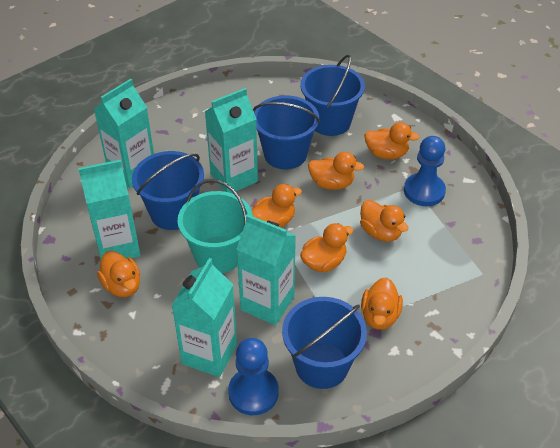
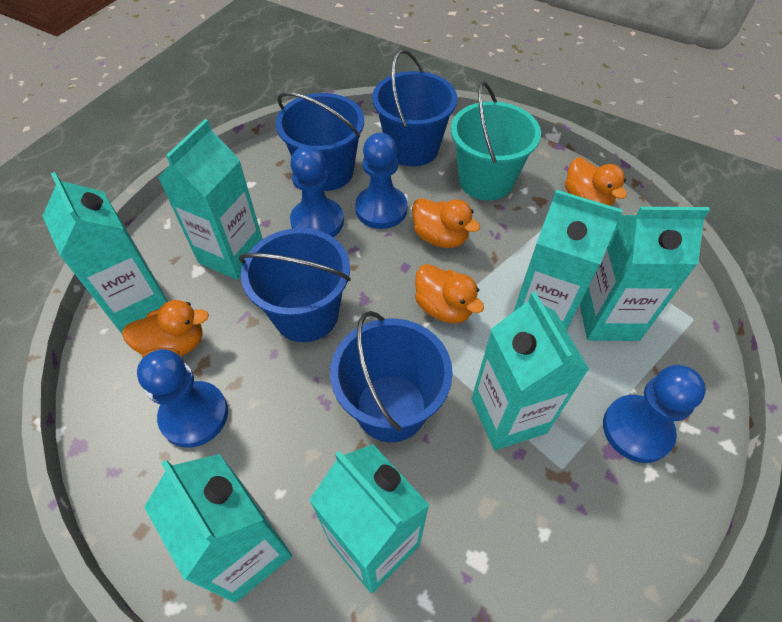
blue pawn: [228,338,279,415] [404,136,446,206] = 2 -> [137,349,228,448] [290,146,344,237] [355,133,408,229] [603,365,706,463] = 4
orange duck: [97,251,140,297] [252,184,302,228] [300,223,354,272] [308,152,364,190] [360,200,409,242] [361,277,403,330] [364,122,420,159] = 7 -> [122,300,209,358] [412,198,480,248] [415,264,484,324] [565,157,627,206] = 4
turquoise carton: [78,160,140,259] [94,79,154,188] [171,258,237,377] [205,88,258,193] [236,214,296,325] = 5 -> [43,172,168,333] [144,454,292,603] [158,119,263,280] [309,444,430,593] [472,292,589,450] [514,190,623,330] [580,207,710,341] = 7

